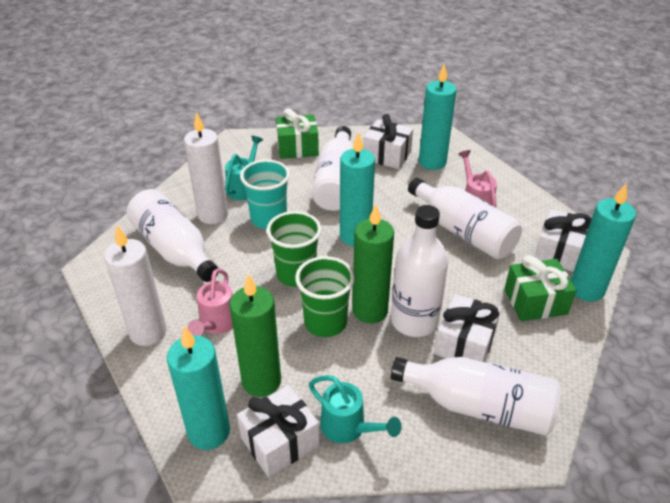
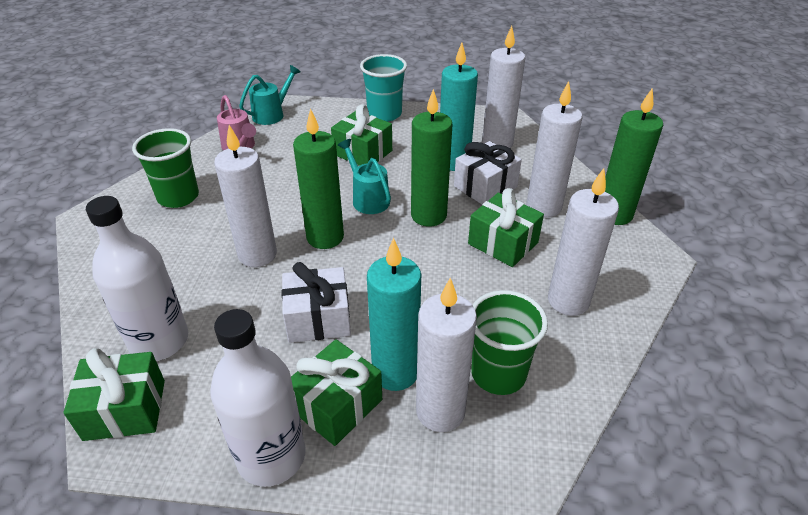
green candle: [229,274,281,397] [352,204,394,324] = 2 -> [293,109,344,249] [411,89,453,226] [605,88,663,225] = 3
green gift: [276,108,319,159] [504,255,577,321] = 2 -> [64,348,165,441] [291,339,382,446] [331,104,392,166] [468,188,544,267] = 4
pink watering can: [187,269,233,336] [458,150,497,207] = 2 -> [217,95,256,150] = 1
turquoise candle: [167,326,230,450] [340,132,375,246] [419,63,457,170] [571,183,636,302] = 4 -> [367,238,421,391] [440,43,478,171] = 2
white bottle: [127,189,219,282] [312,126,353,211] [390,357,561,436] [391,205,448,337] [408,178,522,259] = 5 -> [86,196,188,361] [210,309,306,487] = 2
white candle: [104,225,167,346] [184,112,228,224] = 2 -> [214,125,277,267] [416,278,477,432] [482,26,525,148] [527,81,582,217] [548,168,619,316] = 5
white gift: [237,385,320,477] [363,114,413,169] [434,294,501,362] [535,209,592,272] = 4 -> [281,262,351,343] [454,141,522,204] = 2

